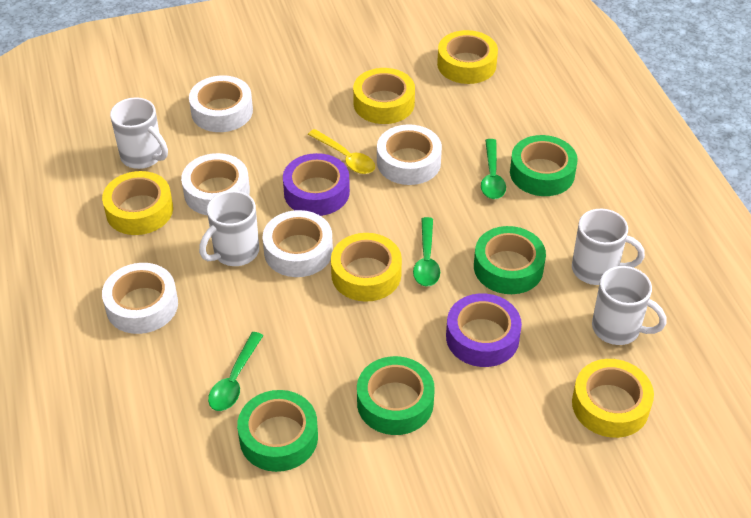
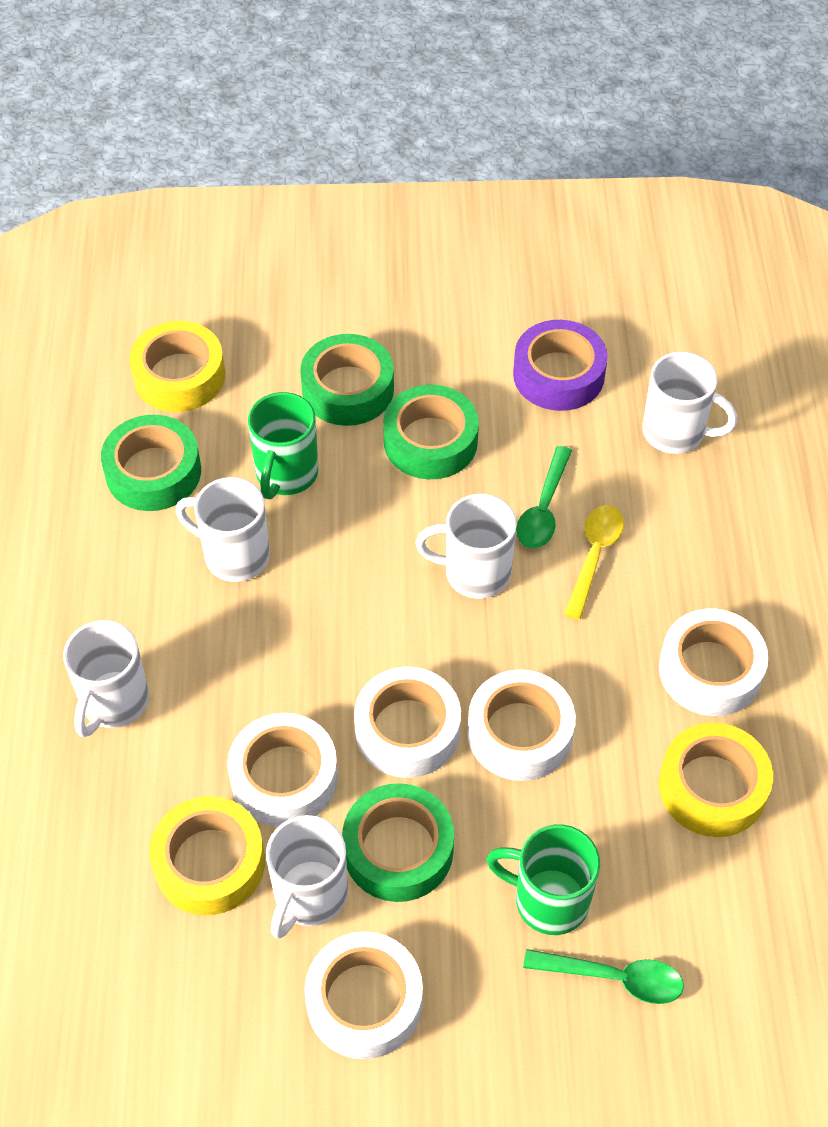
green mug: none = 0 -> [248,392,318,499] [486,824,600,935] = 2
green spoon: [208,332,264,411] [413,217,440,287] [481,139,506,199] = 3 -> [516,446,572,548] [523,949,684,1004] = 2
purple tape: [283,153,350,216] [446,293,522,367] = 2 -> [513,320,608,411] = 1
white mug: [110,97,168,169] [199,191,259,266] [572,209,645,285] [592,266,666,345] = 4 -> [63,620,149,737] [176,477,270,582] [266,815,348,939] [415,494,517,599] [642,352,737,454] = 5
yellow tape: [102,171,173,235] [331,233,402,302] [353,68,415,124] [437,30,498,84] [572,359,654,438] = 5 -> [129,321,225,412] [149,796,265,915] [659,722,773,837] = 3

